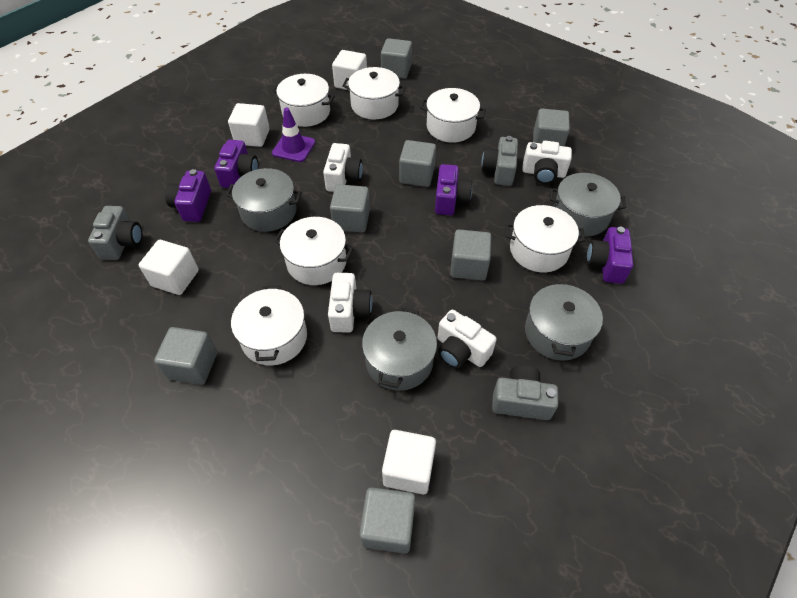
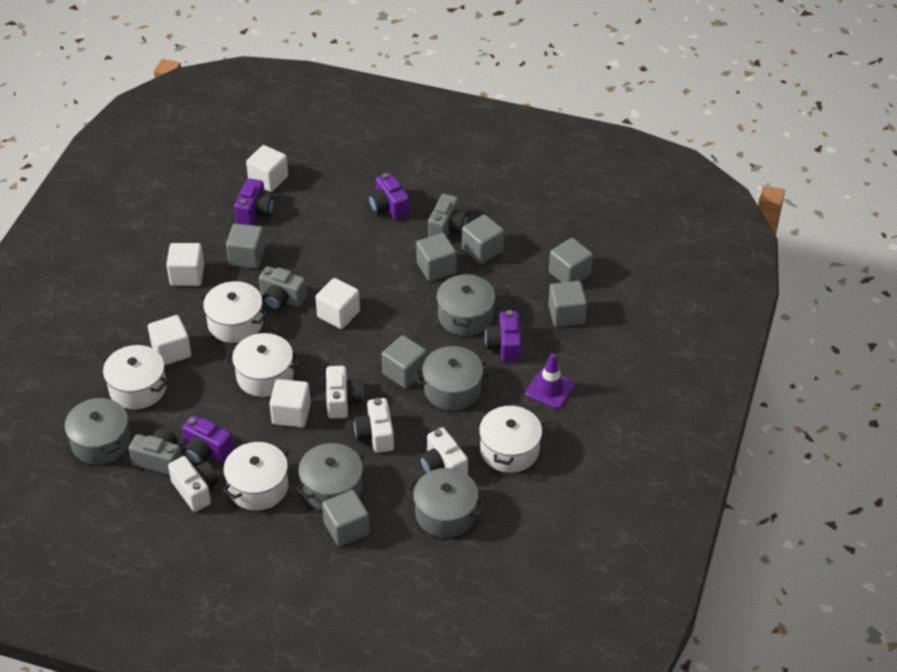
grey pot: [226,168,302,232] [362,308,437,391] [525,281,603,361] [550,173,626,237] = 4 -> [65,398,131,465] [296,443,365,511] [407,468,485,538] [415,346,490,411] [436,273,495,336] = 5
white cube: [139,240,199,295] [228,103,270,147] [332,50,367,90] [382,430,436,494] = 4 -> [148,315,191,365] [166,243,204,286] [246,145,288,192] [269,379,311,427] [315,278,360,329] = 5
white pot: [231,286,307,366] [272,74,335,127] [274,217,353,285] [342,67,406,120] [420,88,486,143] [505,205,585,272] = 6 -> [101,345,168,409] [199,281,268,343] [223,442,289,510] [226,333,300,397] [479,403,542,473] = 5

